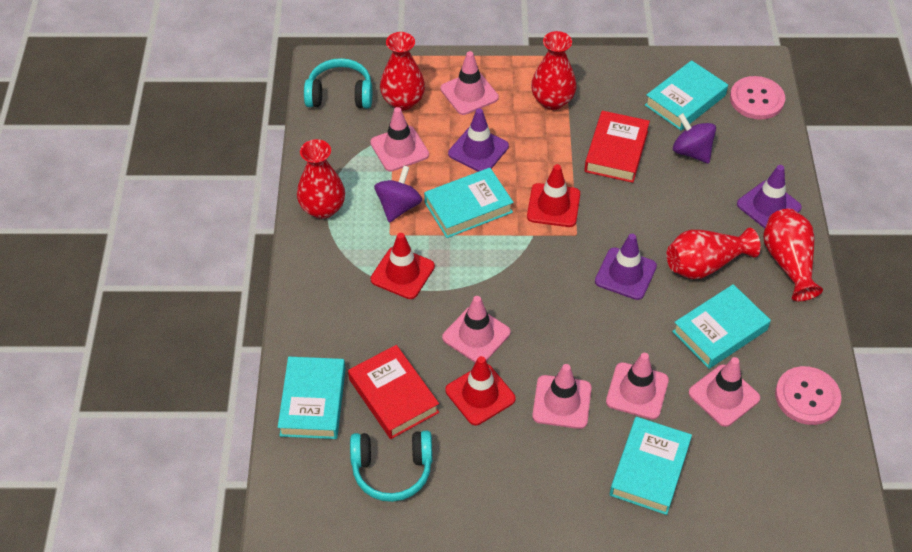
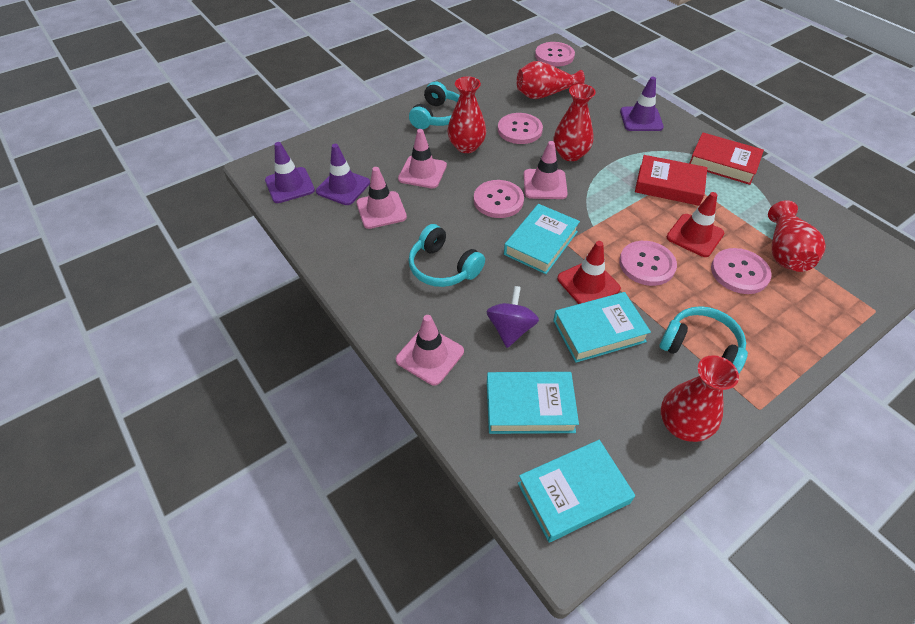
pink button: [730,76,785,120] [775,366,841,425] = 2 -> [474,180,524,218] [498,113,543,144] [535,42,575,67] [619,241,677,286] [711,248,772,294] = 5
pink traffic cone: [370,107,429,172] [441,51,499,115] [442,296,511,363] [532,364,592,429] [606,353,669,419] [689,357,760,427] = 6 -> [356,167,407,229] [396,315,464,385] [398,129,447,188] [524,141,568,199] = 4
purple spinning top: [374,166,422,222] [673,113,716,163] = 2 -> [486,286,539,348] = 1
red traffic cone: [371,233,435,299] [446,356,516,425] [527,164,580,227] = 3 -> [557,241,621,304] [667,192,724,257] = 2
turquoise book: [278,357,346,439] [424,168,514,238] [610,417,692,515] [645,60,728,130] [672,284,771,369] = 5 -> [487,372,579,434] [504,204,580,274] [518,440,635,542] [553,292,651,363] = 4
turquoise headphones: [304,58,372,108] [350,431,432,502] = 2 -> [408,224,485,287] [409,82,459,129] [660,306,748,374] = 3

